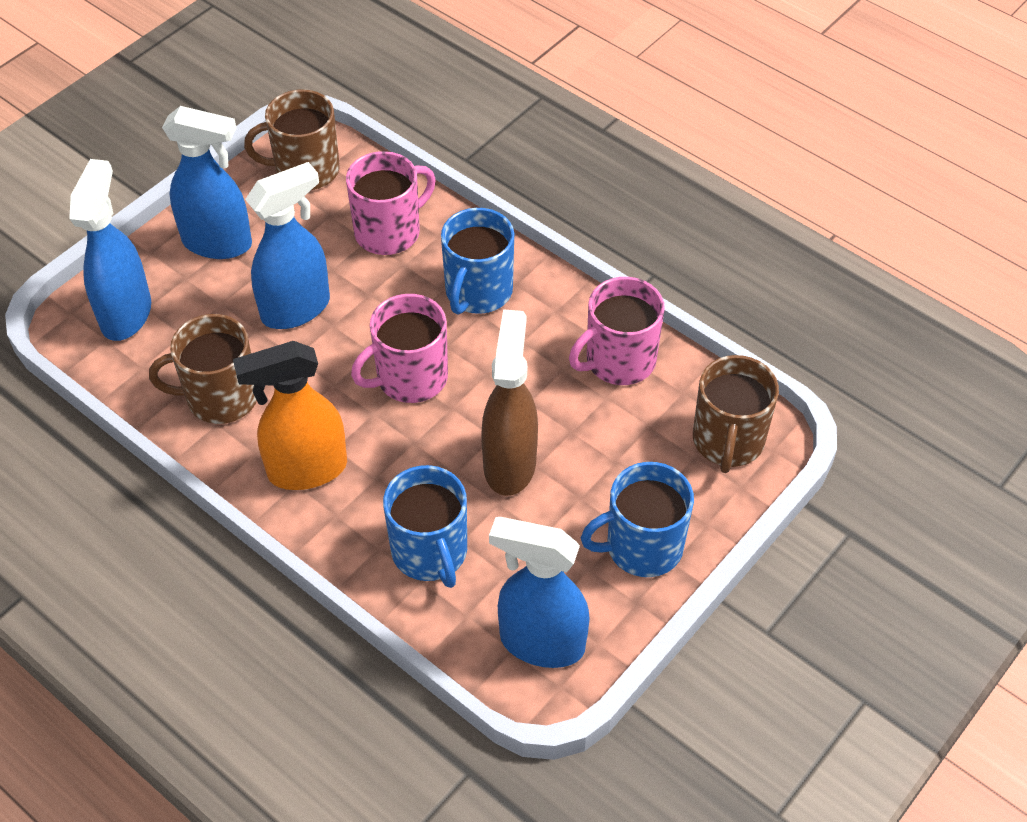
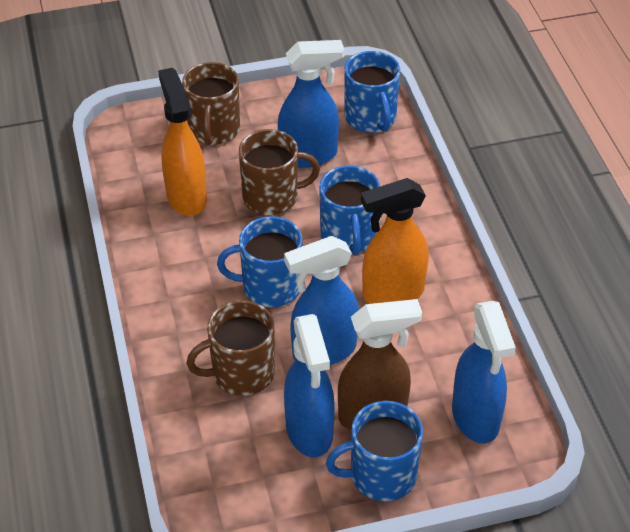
blue mug: [383,465,467,588] [441,208,514,315] [581,462,694,577] = 3 -> [217,216,302,307] [319,165,380,256] [326,401,423,502] [345,51,400,133] = 4
orange spray bottle: [233,341,347,490] = 1 -> [158,68,207,216] [361,178,429,304] = 2
pink mug: [346,151,436,255] [351,294,448,403] [569,277,665,385] = 3 -> none = 0

